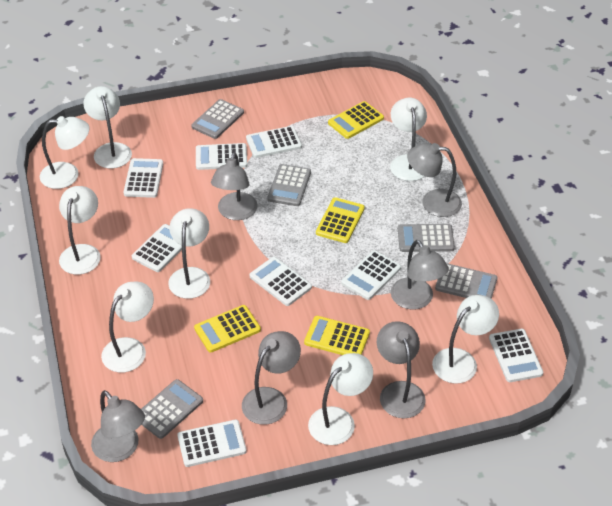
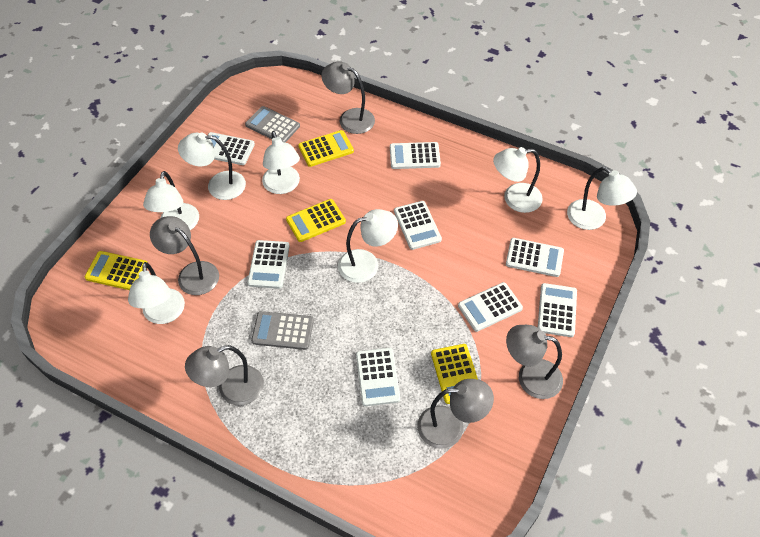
grey calculator: [141,379,203,439] [191,99,244,139] [267,164,311,206] [398,224,455,252] [435,263,497,299] = 5 -> [245,106,300,143] [251,311,314,350] = 2
grey lamp: [91,390,145,462] [211,152,257,220] [242,331,301,425] [377,321,426,418] [391,240,449,310] [407,143,462,217] = 6 -> [150,216,219,295] [185,345,264,406] [322,61,375,134] [417,379,494,449] [506,325,563,399] = 5
white lamp: [40,116,90,189] [59,186,101,275] [83,86,132,169] [101,282,154,373] [168,208,210,299] [308,353,373,445] [390,98,427,181] [432,295,499,384] = 8 -> [128,262,185,324] [143,171,199,230] [178,133,246,200] [262,131,300,194] [338,209,398,283] [493,147,543,213] [567,167,637,230] = 7

